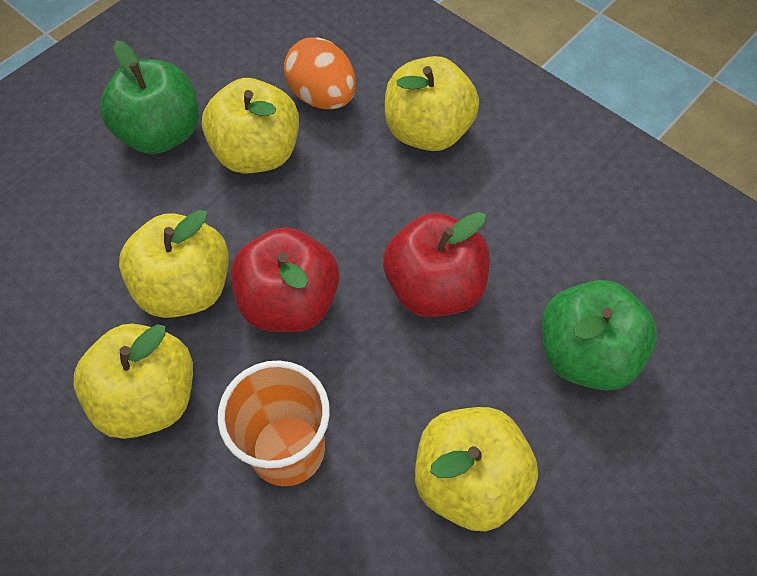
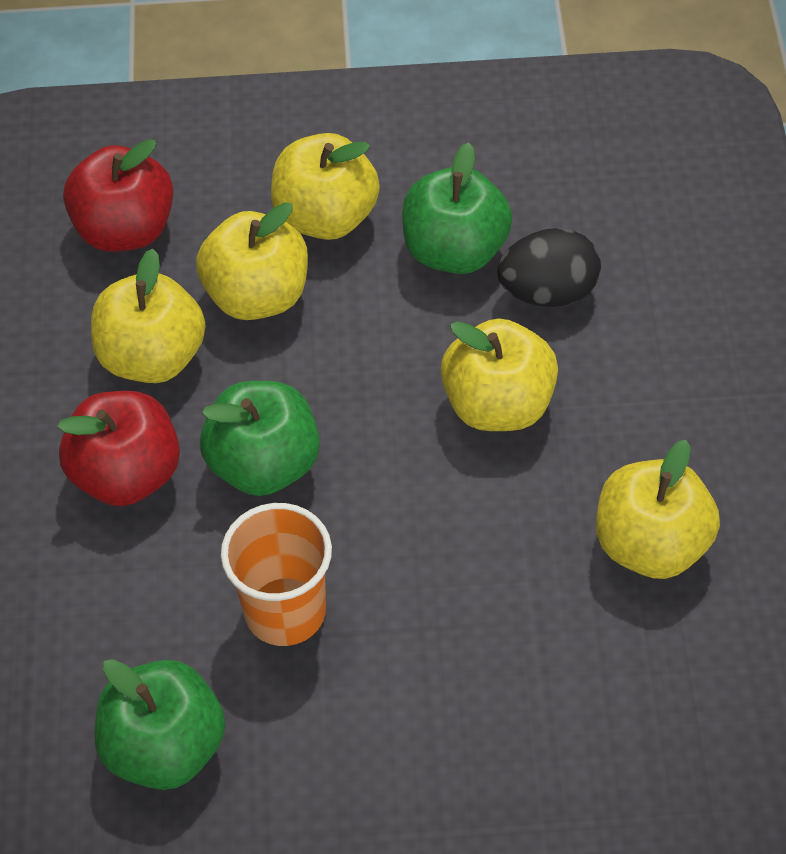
black egg: none = 0 -> [497,228,601,307] = 1
green apple: [100,40,199,154] [542,280,657,391] = 2 -> [95,659,225,790] [200,381,320,496] [402,142,512,274] = 3
orange egg: [284,37,356,109] = 1 -> none = 0

